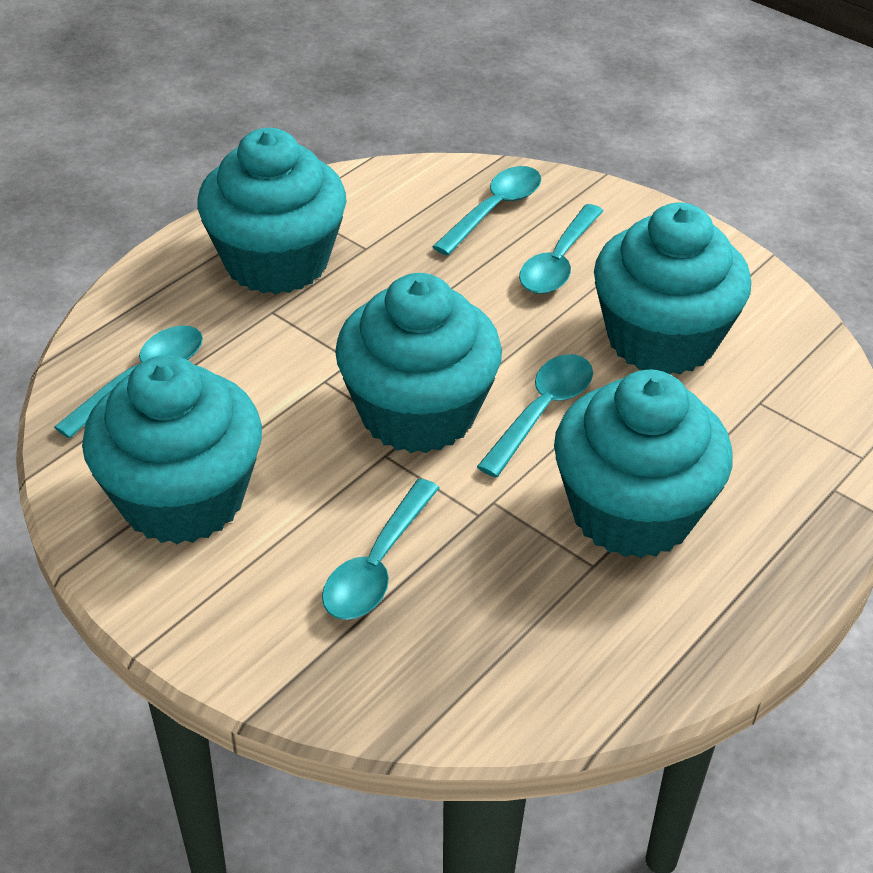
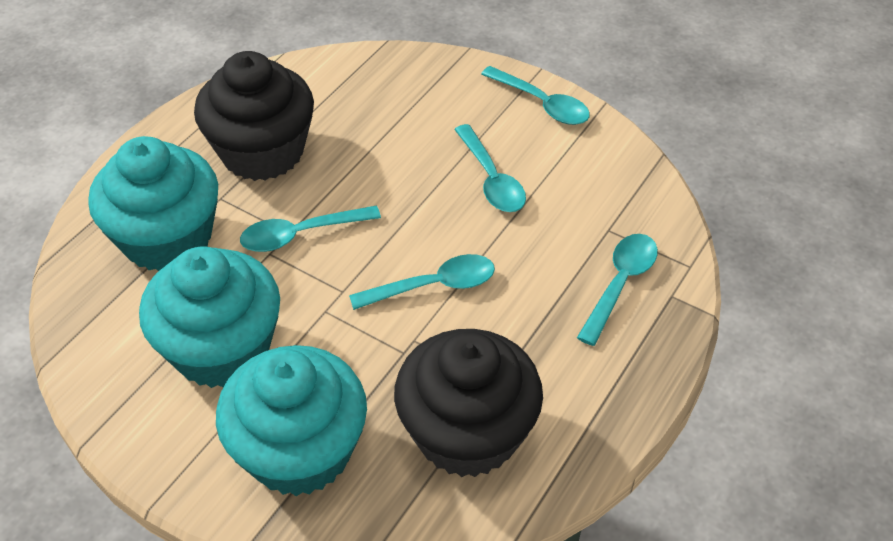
black cupcake: none = 0 -> [194,51,314,181] [394,329,543,477] = 2
turquoise cupcake: [82,355,262,544] [197,128,347,294] [335,273,502,453] [554,370,733,559] [594,203,751,375] = 5 -> [88,136,218,271] [139,246,280,388] [216,345,367,496] = 3

